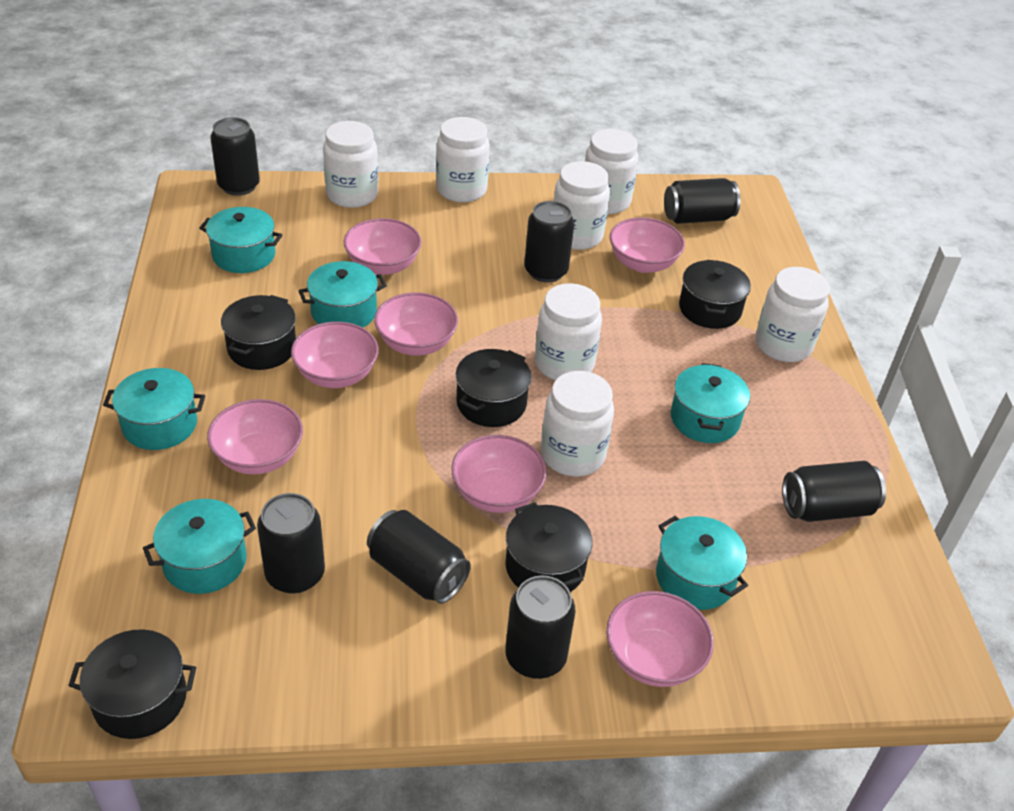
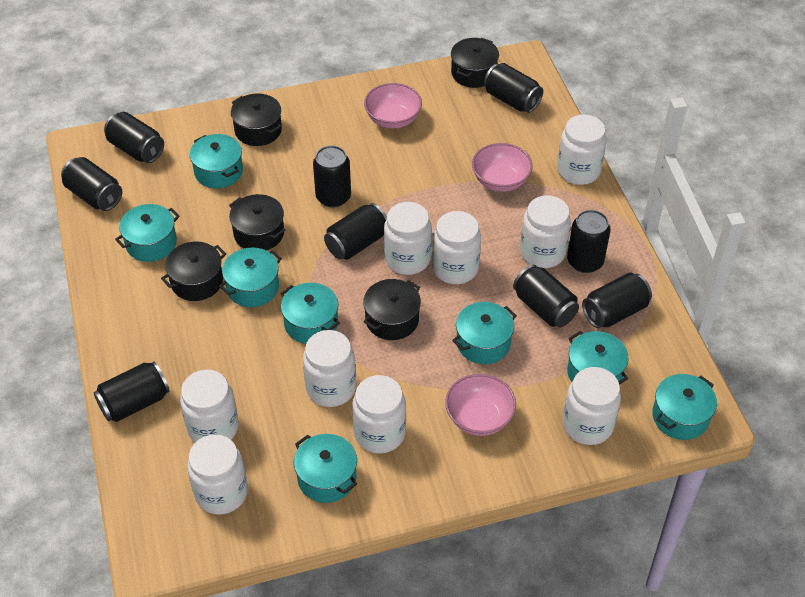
black can: [210,117,260,196] [257,493,325,594] [367,510,471,604] [505,576,575,679] [524,201,574,282] [664,178,741,224] [782,461,886,522] = 7 -> [61,157,122,211] [94,361,170,422] [104,112,164,163] [313,145,351,208] [324,203,387,260] [484,63,543,113] [513,265,579,327] [567,210,611,273] [582,273,652,328] = 9
pink bowl: [207,399,303,475] [291,322,379,388] [344,218,422,275] [374,292,458,356] [451,435,547,513] [606,591,714,687] [610,217,685,273] = 7 -> [364,83,422,128] [445,374,516,436] [472,143,533,192] = 3
turquoise pot: [103,368,205,450] [143,499,256,594] [200,207,282,273] [298,261,387,327] [656,516,748,610] [671,363,750,443] = 6 -> [115,204,180,262] [190,134,243,188] [219,248,282,307] [280,283,340,344] [294,434,357,503] [452,302,517,364] [567,331,629,385] [652,374,717,440] = 8
white jar: [323,121,378,208] [436,117,490,203] [535,283,602,380] [541,371,614,477] [553,161,610,250] [585,129,638,214] [756,267,830,362] = 7 -> [180,369,239,443] [187,434,248,514] [303,330,356,407] [352,375,406,454] [384,202,432,275] [432,211,481,284] [520,195,571,268] [557,115,606,185] [563,367,621,445] = 9

